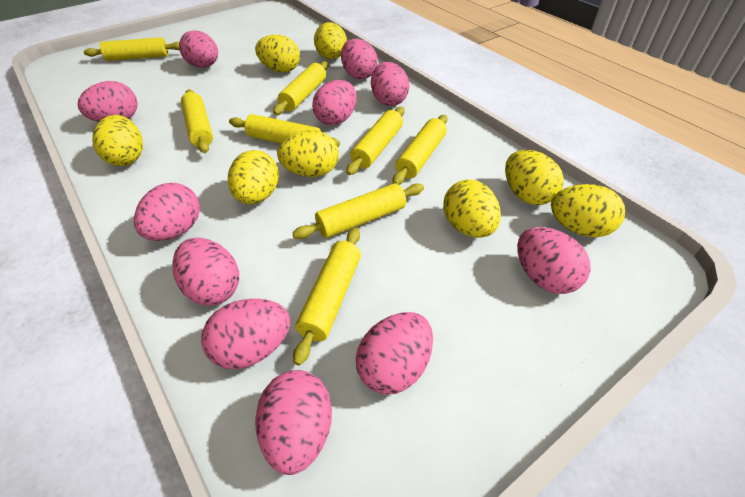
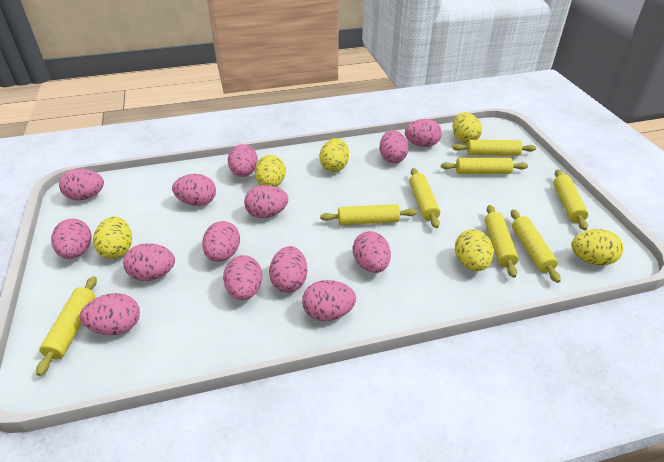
pink egg: [77,81,138,122] [134,183,200,241] [173,238,239,306] [179,30,218,68] [201,299,290,369] [255,370,332,475] [312,80,357,126] [341,39,378,79] [356,312,433,394] [371,62,409,106] [517,227,591,294] = 11 -> [51,219,91,259] [59,168,104,200] [80,293,140,335] [123,243,175,281] [172,174,216,206] [202,221,240,262] [223,255,262,300] [228,144,258,177] [244,185,288,218] [269,246,307,293] [302,280,356,321] [353,231,391,273] [379,130,409,163] [405,119,442,147] = 14
yellow egg: [92,115,143,166] [228,150,279,204] [255,35,300,72] [277,131,339,177] [314,22,347,59] [443,180,501,238] [505,150,564,205] [551,184,625,237] = 8 -> [93,217,132,259] [255,155,286,187] [320,138,349,172] [453,112,482,144] [455,229,494,271] [571,229,623,266] = 6

